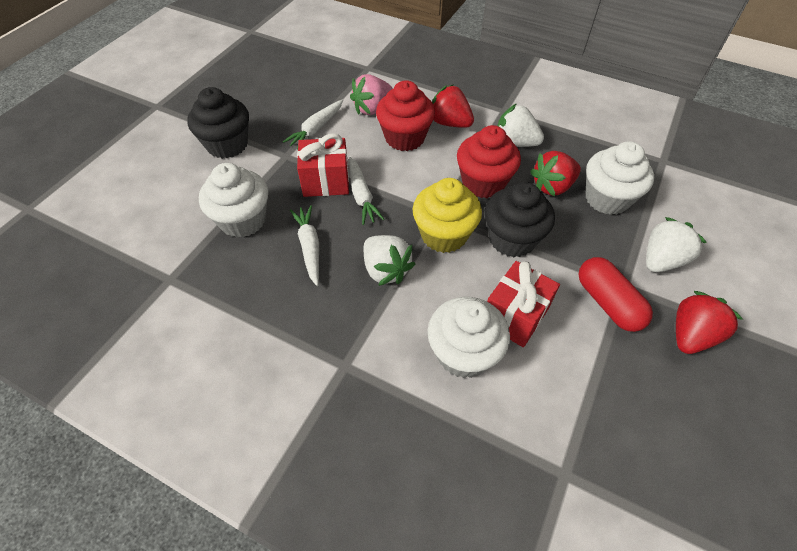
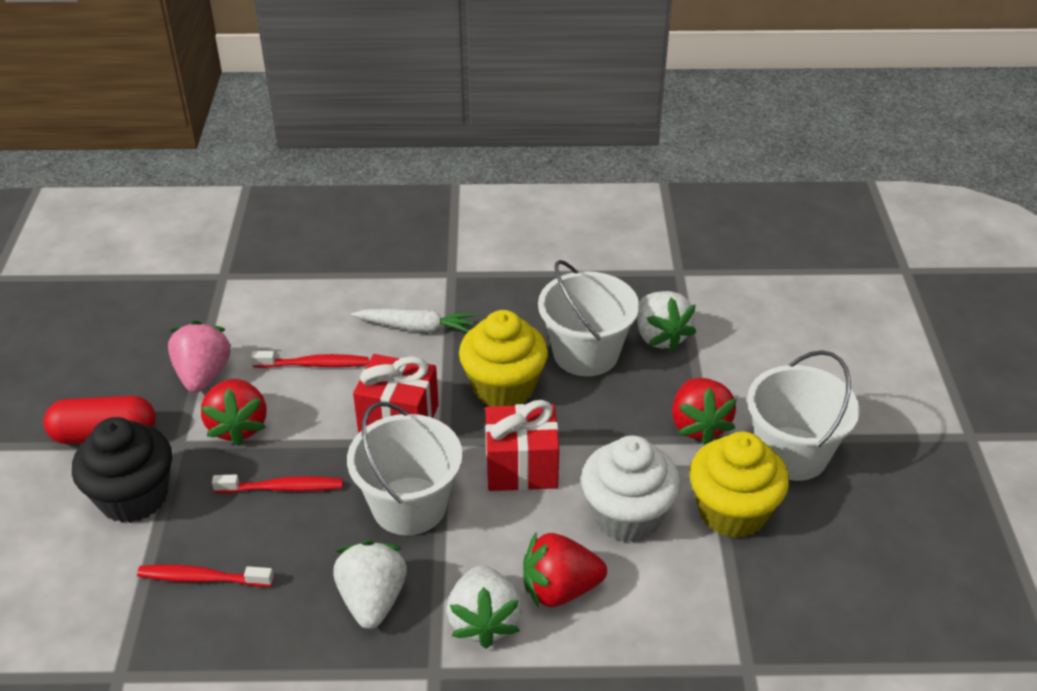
black cupcake: [187,87,249,159] [485,182,555,257] = 2 -> [72,417,172,523] = 1
red cupcake: [376,80,435,151] [457,125,521,198] = 2 -> none = 0
red toothbrush: none = 0 -> [137,565,274,587] [212,474,343,493] [251,351,369,368] = 3
white bucket: none = 0 -> [347,402,463,535] [538,260,639,376] [747,350,860,481] = 3
white carrot: [283,99,343,149] [290,205,319,286] [349,157,385,225] = 3 -> [351,309,476,333] = 1
white cupcake: [199,163,268,238] [428,297,510,378] [586,141,654,215] = 3 -> [581,436,681,542] = 1
yellow cupcake: [412,178,482,253] = 1 -> [459,310,548,406] [689,431,789,538] = 2

